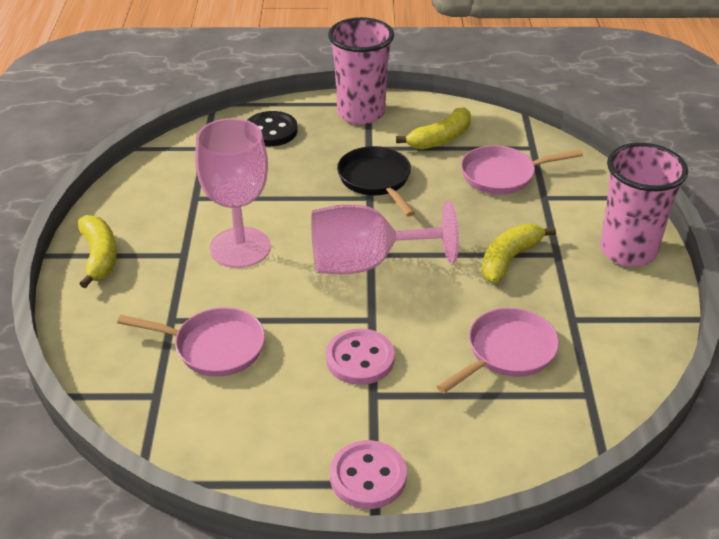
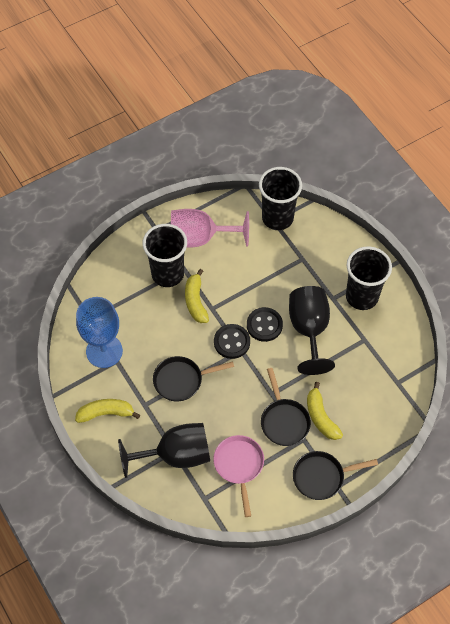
black button: [248,111,298,146] = 1 -> [214,324,250,359] [247,307,283,342] = 2
black cup: none = 0 -> [142,224,187,287] [259,167,302,230] [346,246,392,310] = 3
black goblet: none = 0 -> [118,423,210,478] [289,286,335,375] = 2
black pan: [337,146,415,217] = 1 -> [153,356,234,402] [261,368,311,446] [293,451,378,500] = 3
blue goblet: none = 0 -> [76,297,123,368] = 1
pink button: [326,328,395,385] [330,440,407,509] = 2 -> none = 0
pink cup: [328,17,394,125] [600,143,688,267] = 2 -> none = 0
pink goblet: [195,118,271,268] [311,201,459,275] = 2 -> [171,209,249,248] = 1
pink pan: [117,307,265,377] [437,308,559,393] [461,145,583,195] = 3 -> [213,435,264,517] = 1

